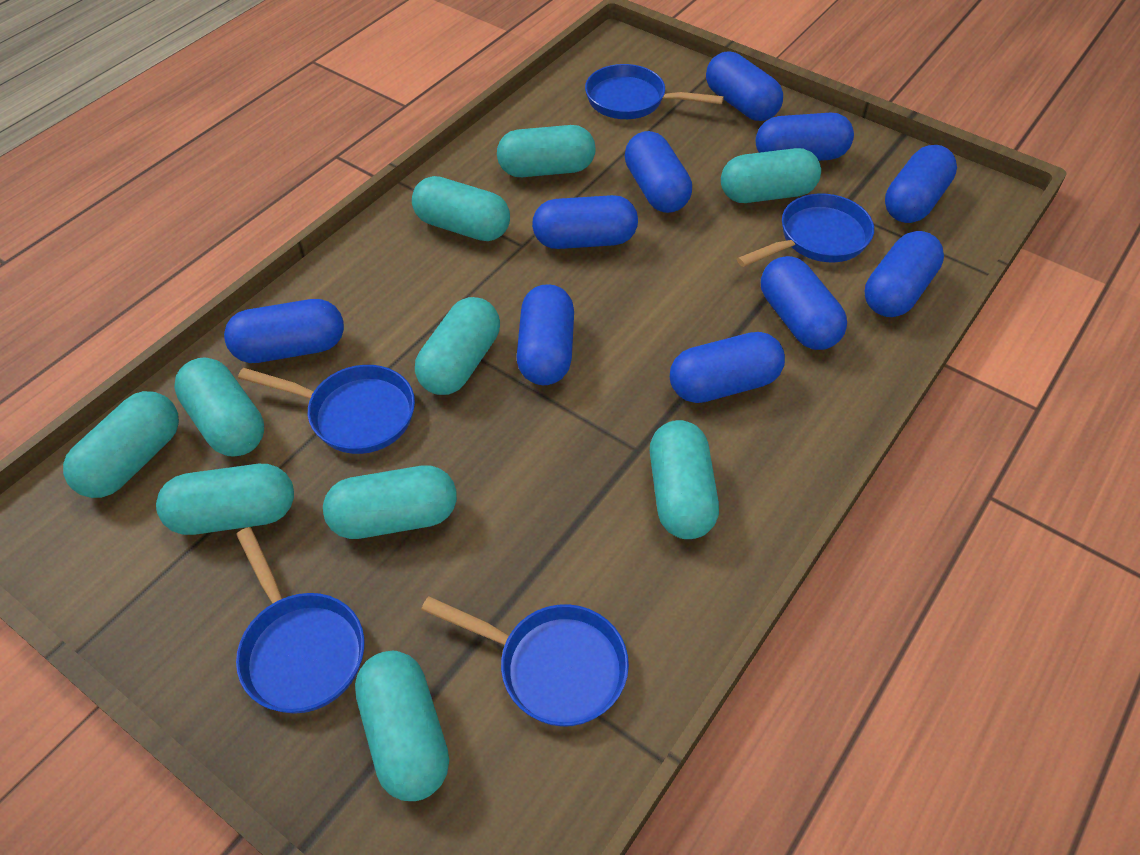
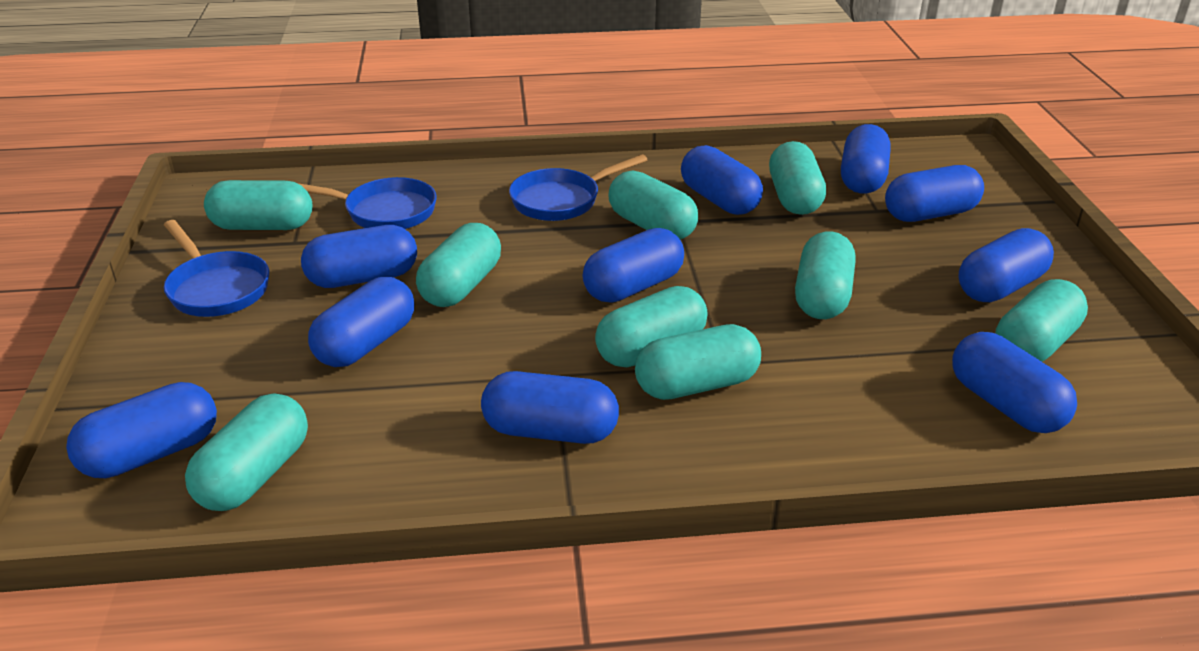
blue pan: [236,527,364,714] [238,365,415,454] [421,596,629,727] [585,64,724,119] [737,193,874,267] = 5 -> [164,220,269,317] [298,177,437,229] [509,154,647,221] = 3
turquoise capsule: [63,391,179,498] [156,464,294,535] [174,357,264,457] [323,466,457,539] [355,651,449,801] [412,176,510,241] [415,297,500,395] [497,125,595,177] [650,420,719,539] [721,148,821,203] = 10 -> [185,393,308,511] [204,180,313,230] [416,223,501,307] [595,286,708,367] [608,171,698,240] [635,324,761,400] [769,141,826,215] [795,231,856,319] [995,279,1088,362] = 9

